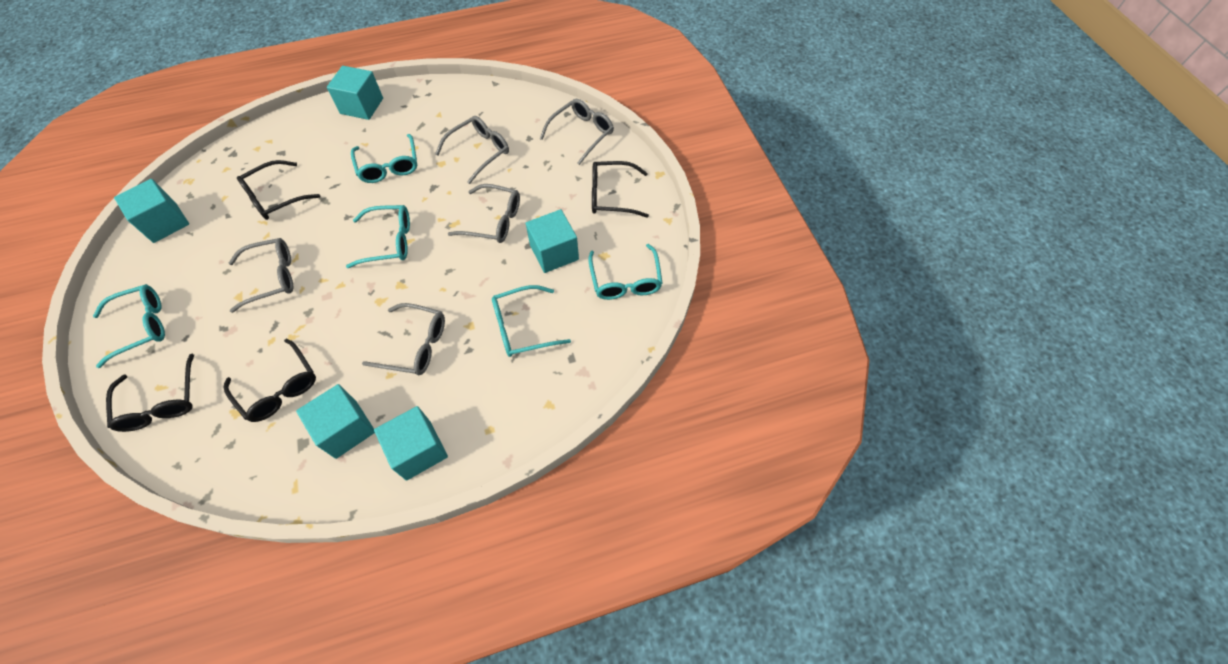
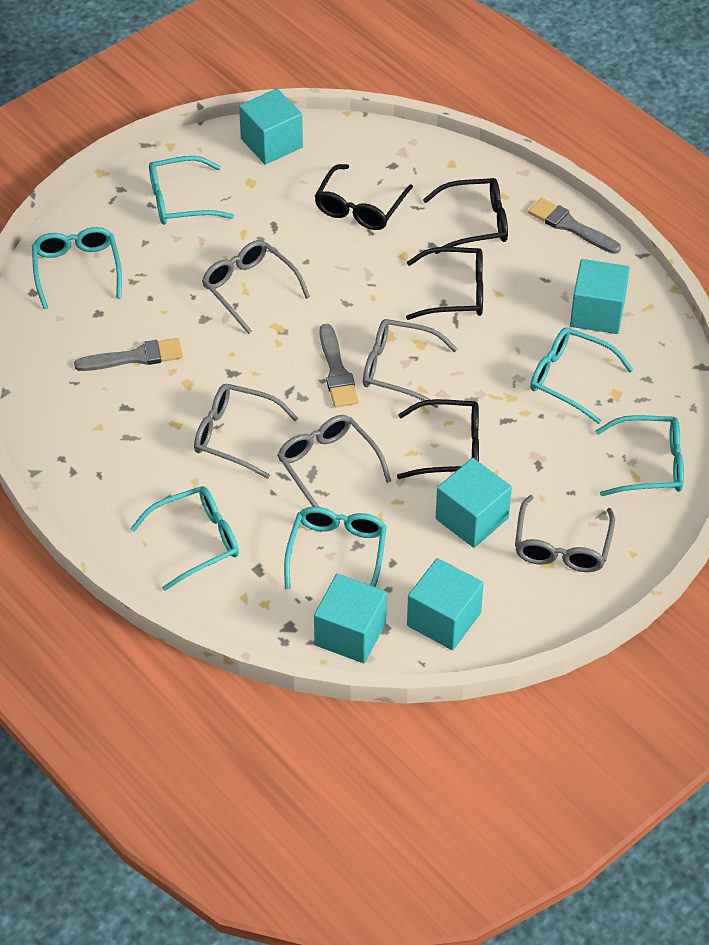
grey brush: none = 0 -> [74,338,183,371] [320,324,359,407] [528,198,621,254] = 3
turquoise glasses: [93,284,165,368] [346,205,410,268] [351,134,417,183] [492,285,571,357] [588,244,663,300] = 5 -> [32,227,122,309] [130,486,239,591] [149,156,234,225] [284,507,387,589] [530,328,634,424] [595,415,684,496] = 6

